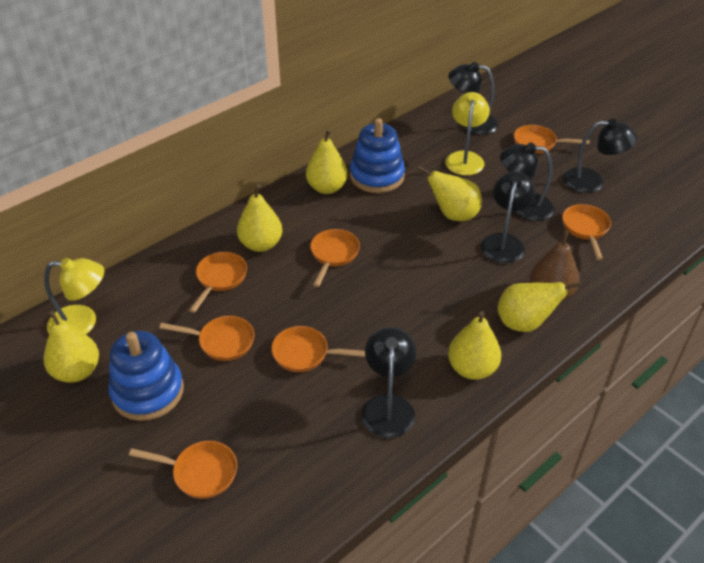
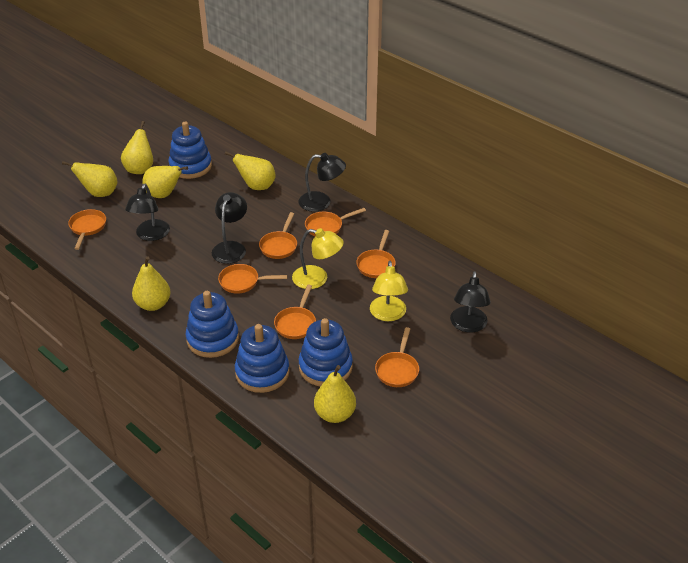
black lamp: [362,327,416,438] [448,62,499,135] [481,171,536,263] [500,142,555,221] [563,119,637,193] = 5 -> [125,184,170,241] [212,192,247,264] [299,153,346,212] [450,271,491,333] = 4
blue stacking toy: [108,331,184,421] [350,118,405,193] = 2 -> [169,121,212,179] [186,291,239,358] [235,324,290,393] [299,318,353,386] = 4
brown pear: [530,231,580,301] = 1 -> none = 0

